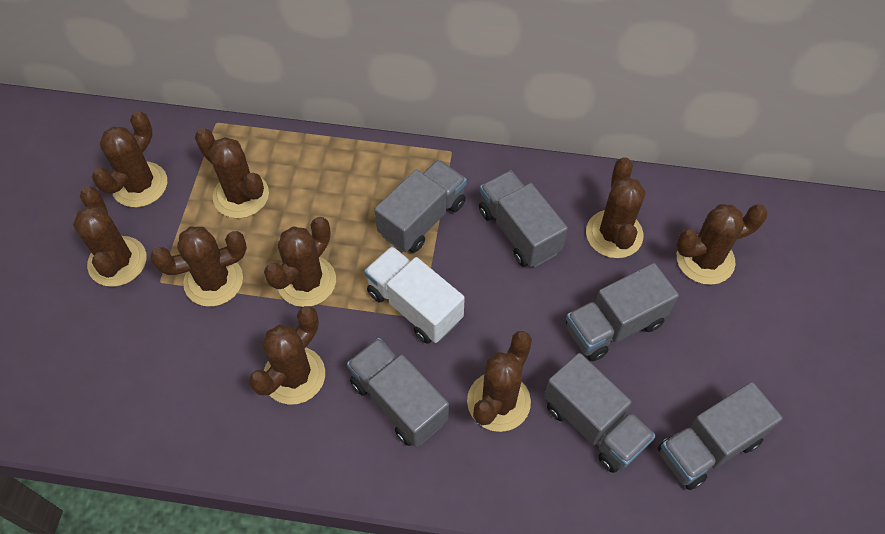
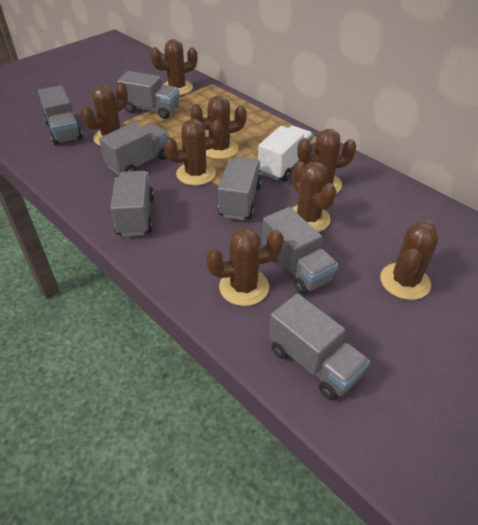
brown cactus: [73,186,146,287] [92,111,167,208] [150,227,247,307] [195,128,269,218] [249,306,325,405] [264,217,336,307] [467,331,532,432] [586,157,645,258] [676,204,768,285] = 9 -> [81,82,128,146] [150,39,197,95] [164,119,223,185] [190,95,247,159] [206,227,284,306] [292,161,337,232] [297,129,357,193] [380,220,438,300] = 8
grey truck: [347,338,449,447] [374,160,467,253] [479,170,568,267] [544,353,656,473] [566,263,679,361] [658,382,783,490] = 6 -> [38,85,83,145] [99,122,169,175] [110,171,154,236] [117,71,180,119] [218,157,262,220] [262,207,338,295] [269,293,370,401] = 7

